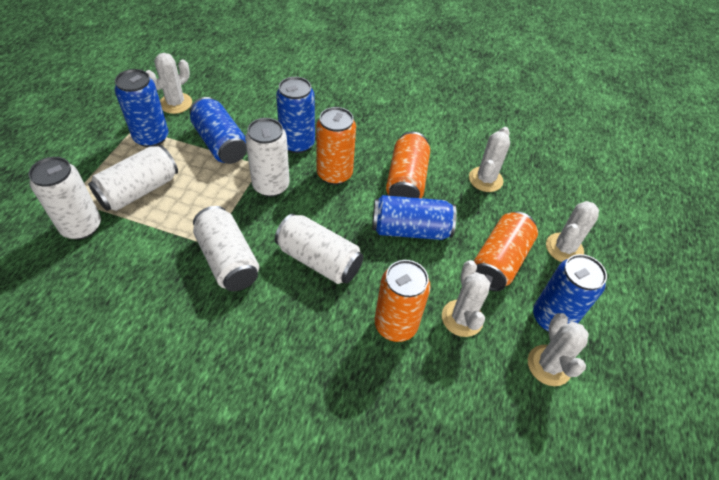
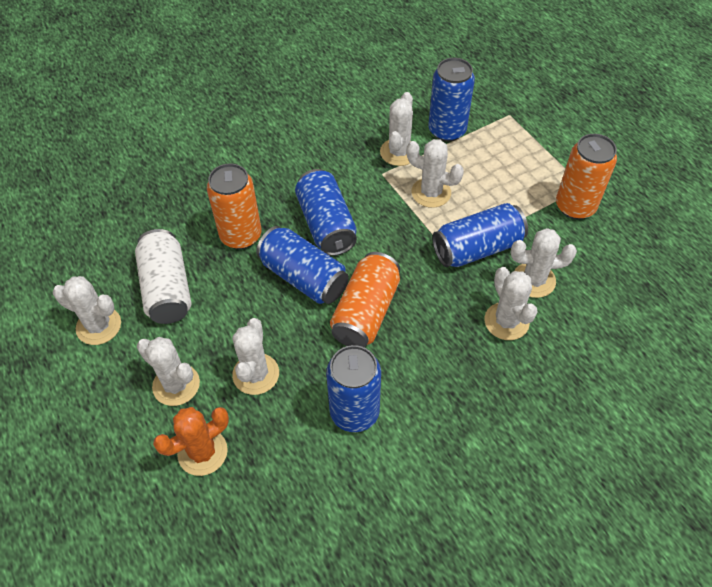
orange cactus: none = 0 -> [153,407,229,476] = 1
orange can: [316,107,356,185] [375,260,431,342] [386,132,430,198] [474,212,538,291] = 4 -> [207,163,262,249] [330,252,400,347] [556,134,617,219] = 3
white cactus: [146,53,192,114] [442,260,490,337] [469,127,510,192] [528,313,589,386] [546,201,599,262] = 5 -> [53,276,121,345] [137,337,200,406] [232,318,279,395] [380,92,413,166] [406,139,464,208] [484,267,538,340] [511,228,577,298] = 7
white can: [29,157,101,240] [88,145,178,211] [193,206,259,291] [245,118,290,197] [275,214,364,284] = 5 -> [135,229,191,324] = 1

